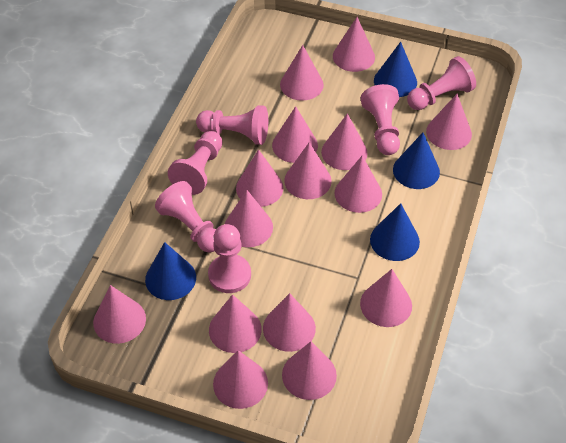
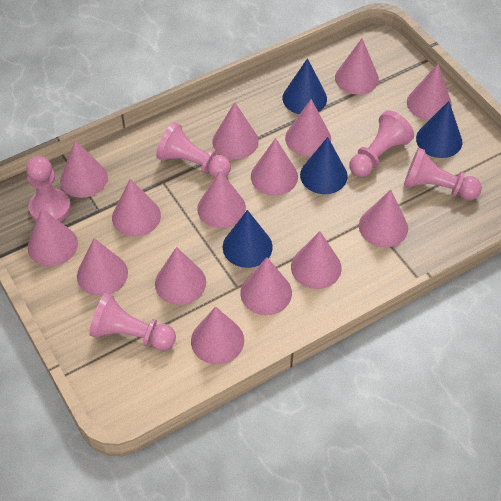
pink pawn: [155,181,216,252] [168,131,223,195] [196,105,268,145] [208,224,251,293] [360,84,400,155] [407,56,476,110] = 6 -> [26,156,71,222] [89,293,176,351] [156,122,231,178] [349,110,414,177] [404,148,482,200] = 5

